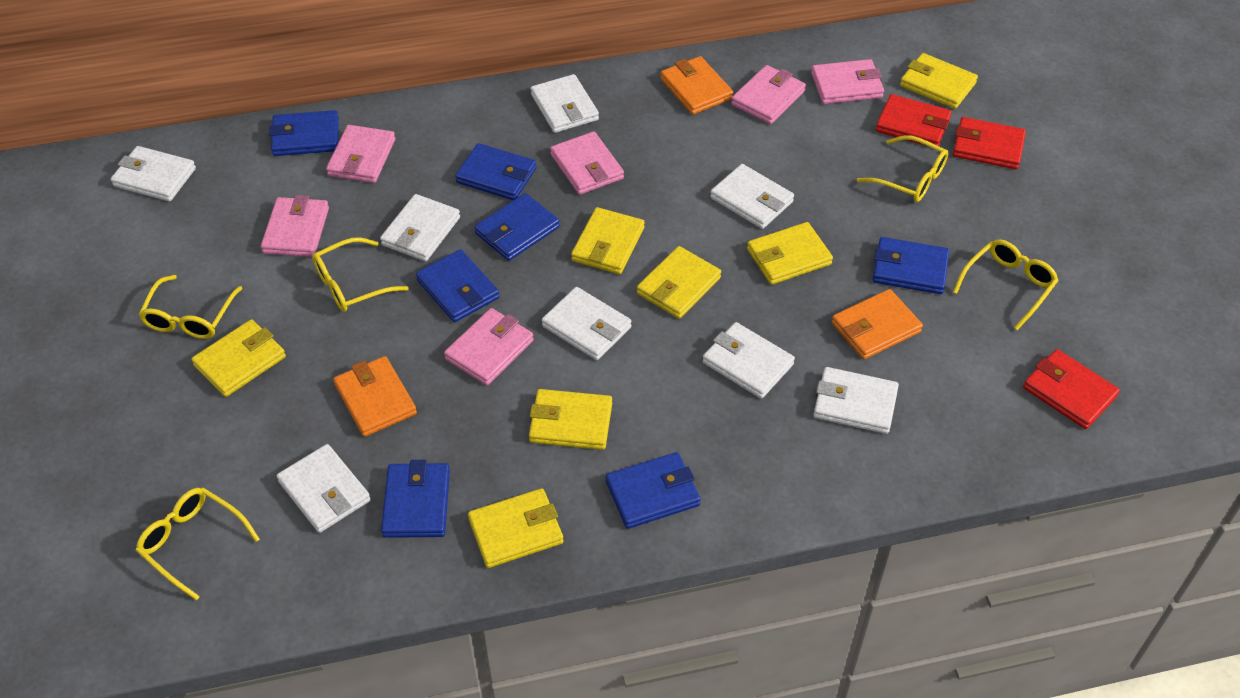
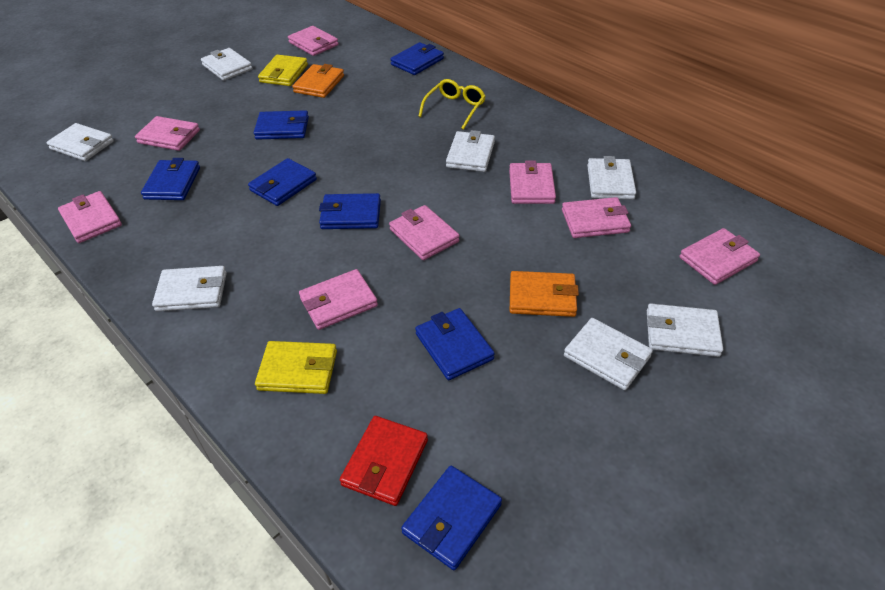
orange wallet: [333,356,417,437] [660,56,733,115] [832,289,923,359] = 3 -> [292,64,344,98] [510,271,579,317] = 2
pink wallet: [261,195,329,257] [326,125,395,183] [444,308,534,385] [550,131,624,195] [731,65,806,124] [811,59,884,104] = 6 -> [58,191,122,243] [135,116,200,151] [288,26,338,56] [299,269,378,330] [389,205,460,260] [509,160,556,204] [562,197,631,238] [679,228,760,285] = 8
red wallet: [876,94,952,146] [953,117,1026,169] [1023,349,1120,429] = 3 -> [340,416,428,506] = 1
white wallet: [111,146,196,202] [277,444,371,533] [380,194,460,261] [531,74,599,133] [542,287,632,360] [703,322,795,399] [710,164,794,229] [813,367,899,434] = 8 -> [47,123,114,161] [152,266,227,311] [201,48,252,81] [446,130,495,172] [564,318,653,390] [587,156,636,200] [647,304,723,357] = 7
yellow glasses: [136,488,260,601] [138,275,243,339] [312,237,409,312] [857,135,949,202] [953,239,1059,330] = 5 -> [418,79,486,130] = 1
yellow wallet: [191,319,286,397] [468,488,563,568] [529,389,612,450] [571,207,645,274] [637,246,721,319] [747,222,833,285] [900,53,978,109] = 7 -> [255,341,337,394] [258,55,308,86] = 2

